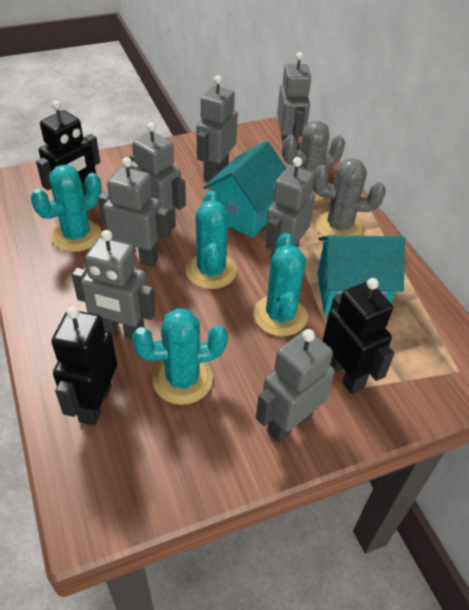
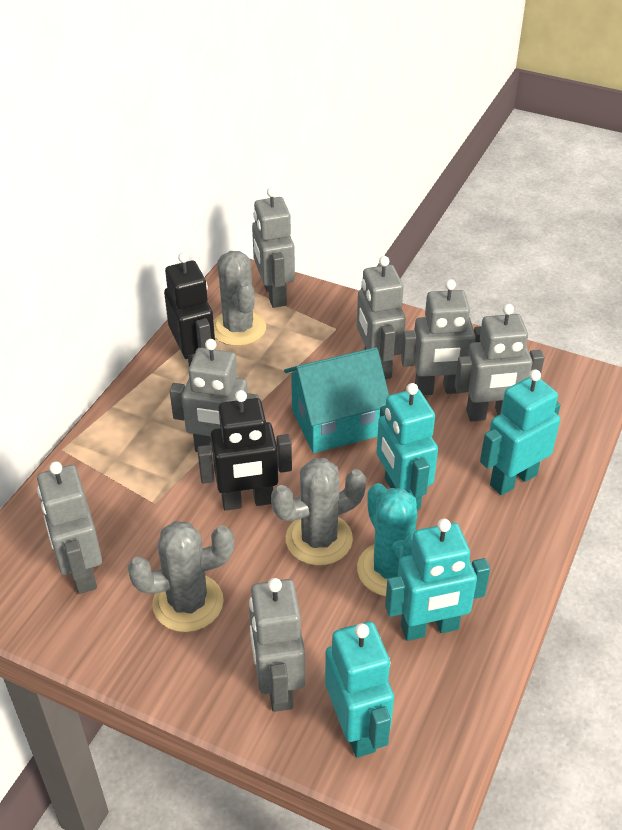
black robot: [36,101,100,194] [52,306,117,425] [323,278,394,394] = 3 -> [164,252,215,366] [197,390,292,511] = 2
grey cactus: [282,121,345,202] [313,158,385,236] = 2 -> [128,521,235,632] [213,251,266,346] [271,458,366,566] = 3
turquoise cactus: [31,165,102,252] [132,308,228,405] [186,191,237,289] [253,233,308,336] = 4 -> [357,483,417,596] = 1
turquoise house: [203,141,286,238] [317,235,405,314] = 2 -> [284,347,389,453] = 1
turquoise robot: none = 0 -> [325,621,394,758] [377,383,438,510] [385,518,490,641] [480,369,560,495] = 4

